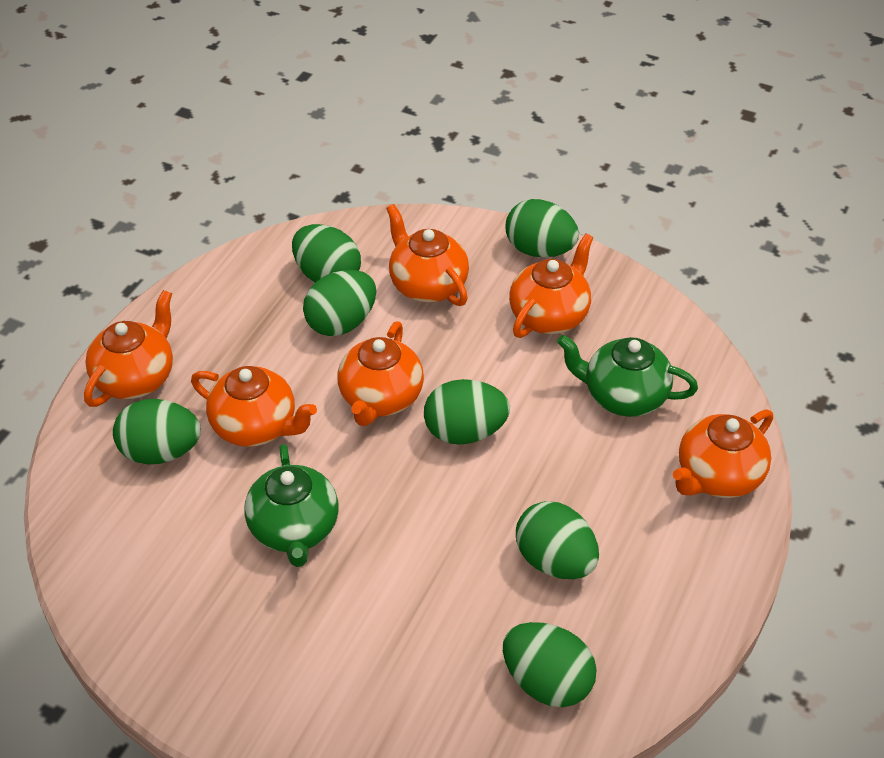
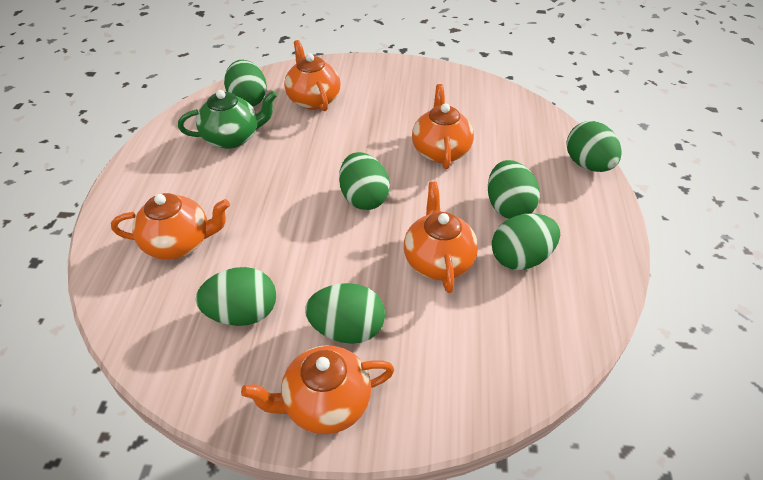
green teapot: [244,444,339,567] [557,335,698,417] = 2 -> [178,90,277,149] = 1
orange teapot: [84,290,173,407] [191,366,317,447] [337,321,424,426] [386,204,469,306] [509,233,594,338] [673,410,773,498] = 6 -> [111,193,230,260] [241,345,394,434] [284,40,340,111] [404,182,478,293] [412,84,474,169] = 5

